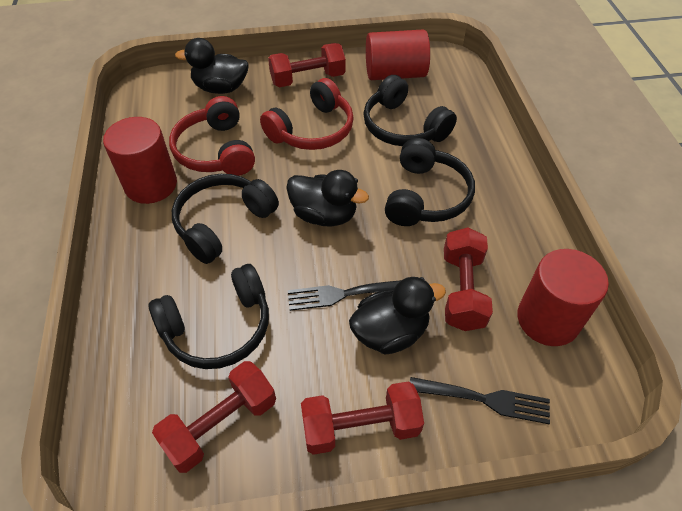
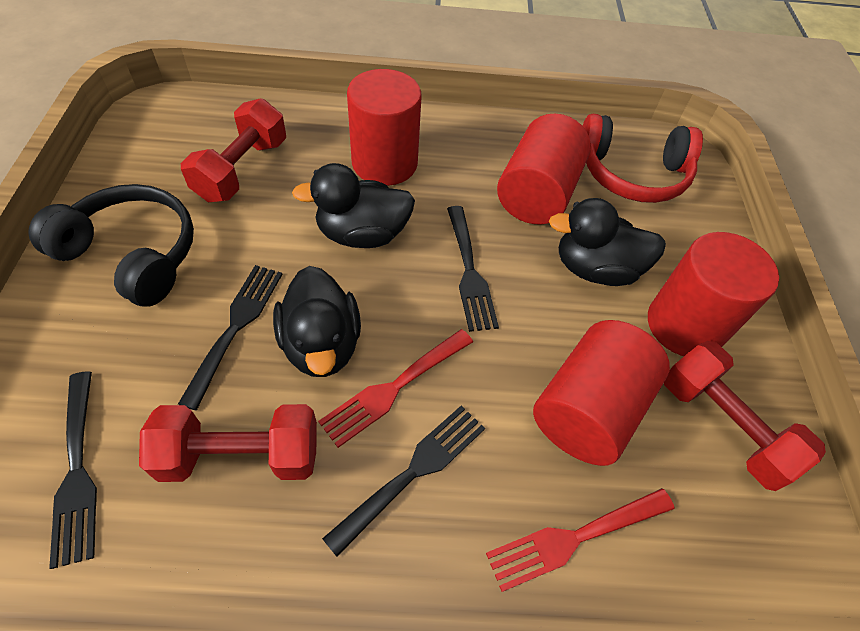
black fork: [288,280,401,311] [410,377,550,424] = 2 -> [49,371,97,569] [178,265,283,411] [322,405,485,557] [447,206,499,332] = 4
black headphones: [149,264,269,369] [172,174,279,264] [363,75,457,146] [385,138,475,226] = 4 -> [28,184,194,307] = 1
red cylinder: [103,117,177,204] [366,29,430,80] [517,249,609,346] = 3 -> [347,69,422,186] [497,114,591,224] [533,320,670,466] [648,232,779,356] = 4
red dumbbell: [152,361,276,473] [268,43,346,87] [301,381,424,455] [444,227,493,331] = 4 -> [139,404,317,482] [181,98,286,202] [664,341,826,491] = 3
red fork: none = 0 -> [318,329,473,448] [486,488,674,592] = 2
red headphones: [169,96,255,176] [260,78,354,150] = 2 -> [583,114,703,203] = 1

